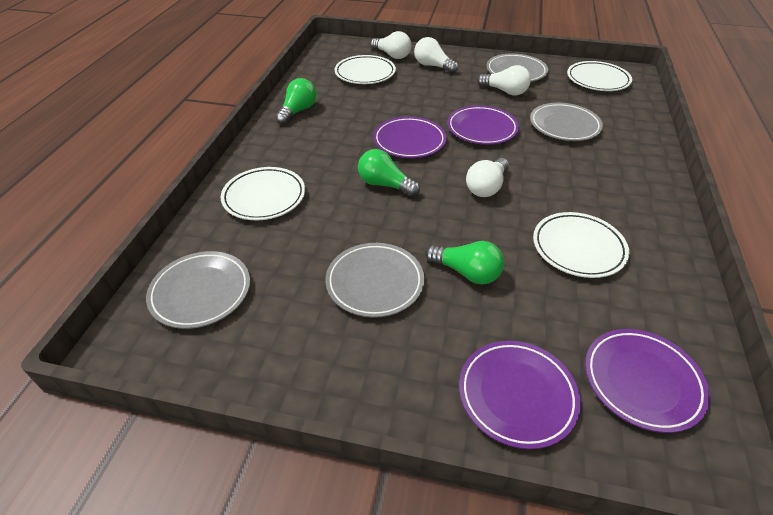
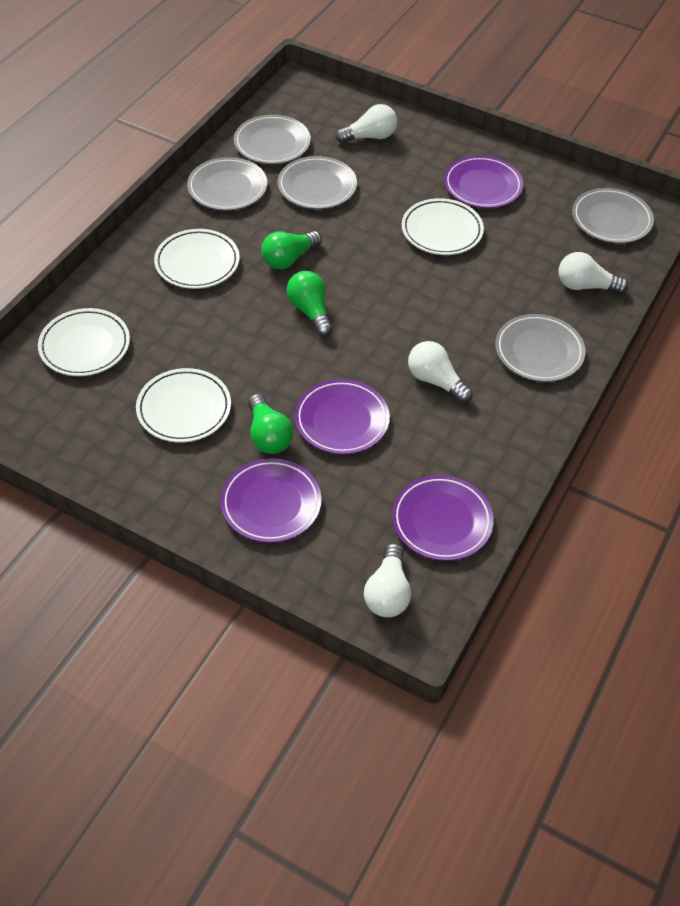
grey plate: [146,251,250,329] [325,243,424,318] [486,53,548,82] [530,103,603,141] = 4 -> [187,157,267,210] [234,115,311,164] [278,156,357,209] [495,314,586,382] [572,188,654,243] = 5

